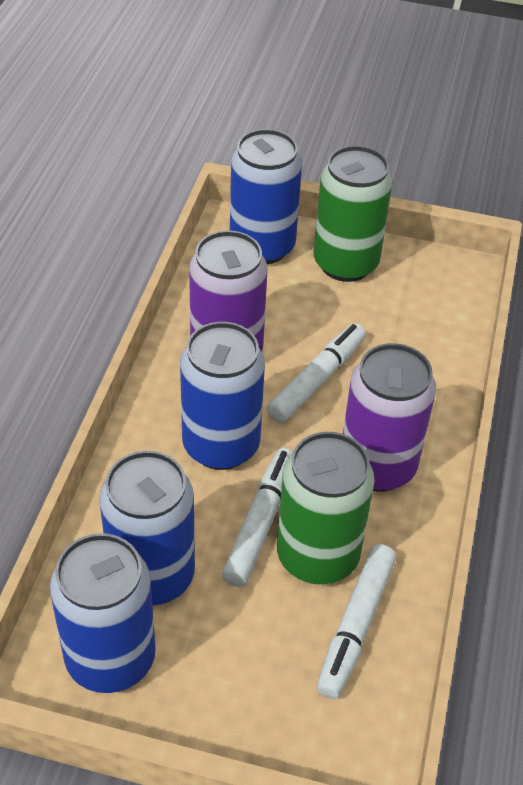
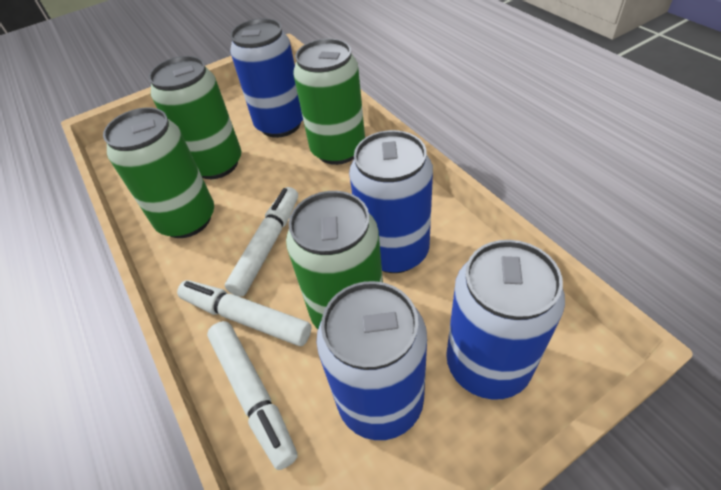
green can: [277,432,375,584] [314,145,393,282] = 2 -> [103,107,214,238] [149,56,241,179] [286,191,383,329] [293,38,365,165] = 4
purple can: [189,230,267,351] [343,343,436,492] = 2 -> none = 0

